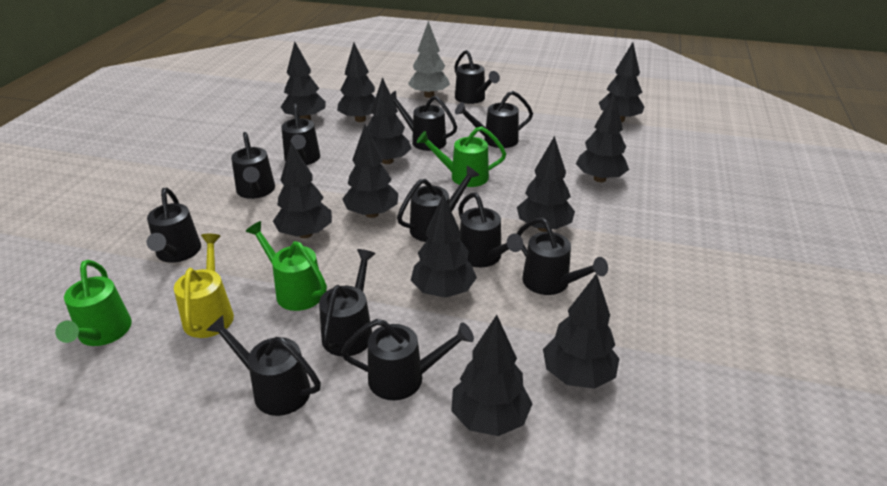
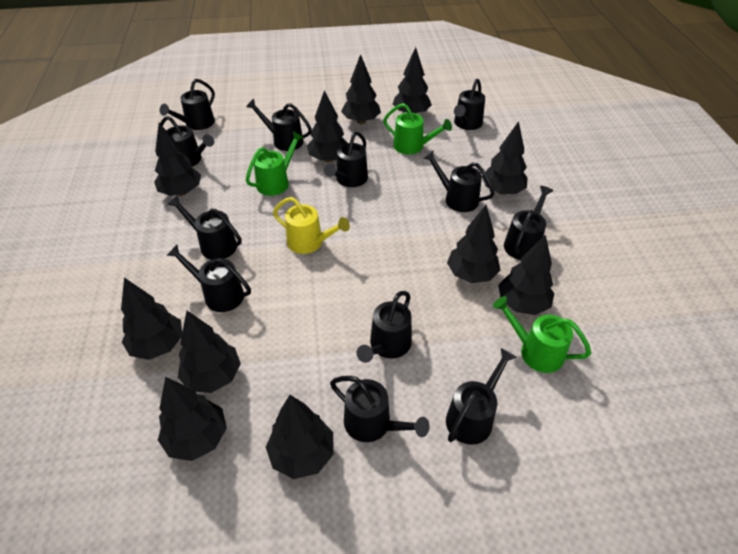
grey tree: [408,21,450,98] = 1 -> none = 0

